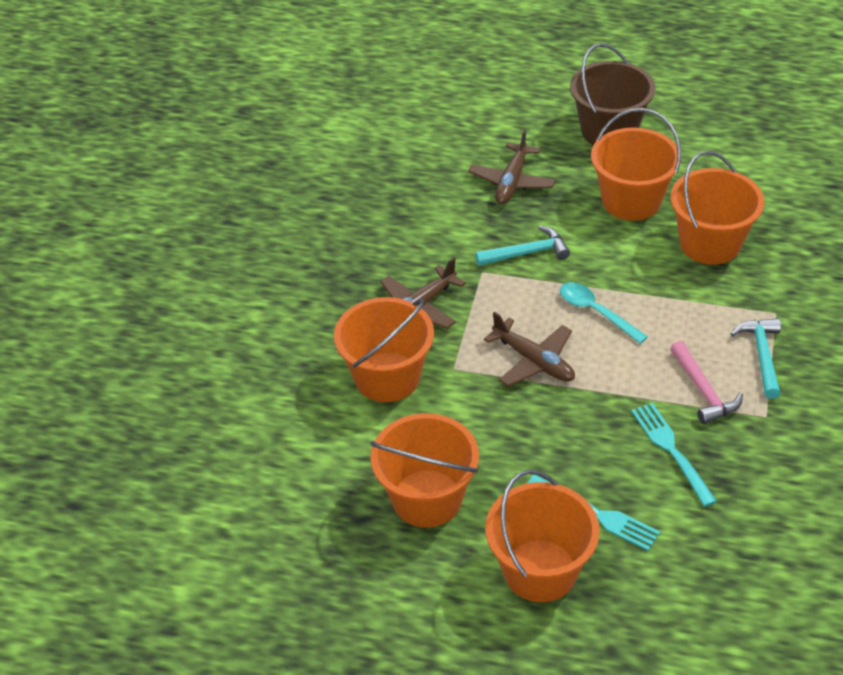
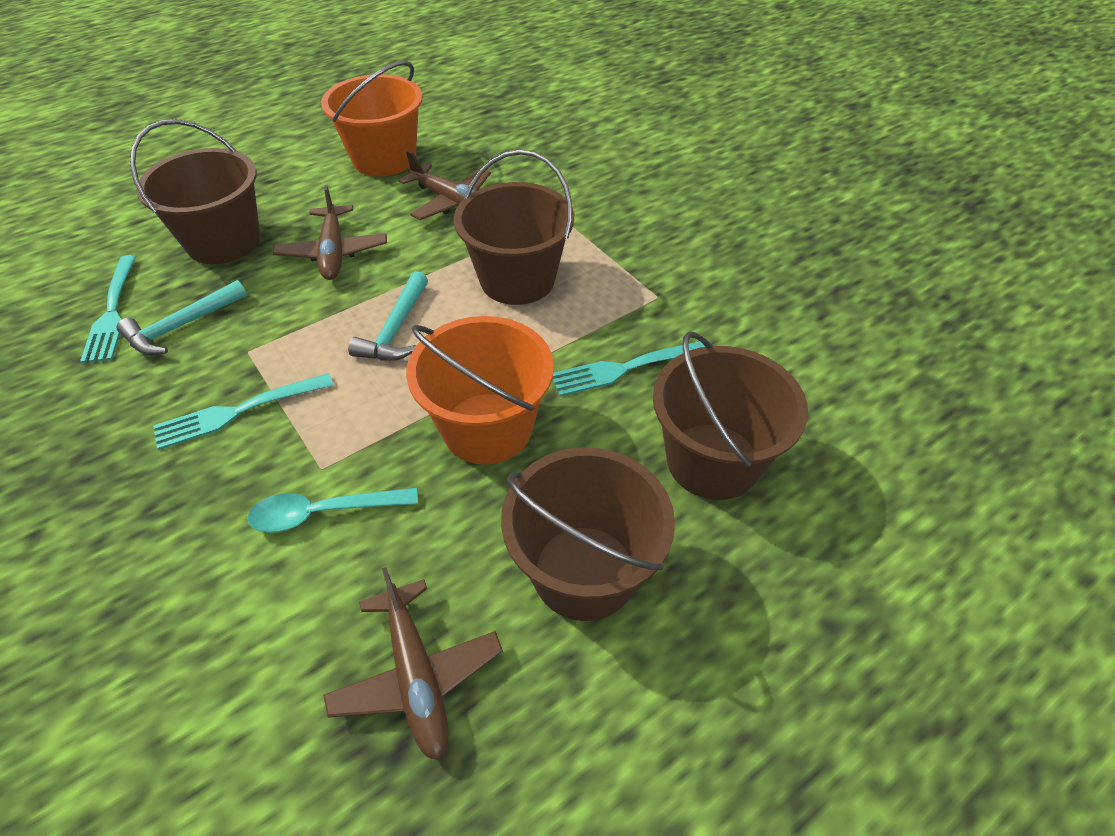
brown bucket: [570,43,655,145] = 1 -> [130,119,260,264] [454,150,574,305] [501,447,675,621] [653,331,808,500] = 4
orange bucket: [334,297,434,402] [370,413,479,528] [485,470,600,602] [591,108,681,221] [670,151,764,265] = 5 -> [321,61,423,176] [406,316,554,465] = 2
pink hammer: [670,341,743,424] = 1 -> none = 0
turquoise fork: [528,475,660,551] [631,403,717,507] = 2 -> [80,255,136,363] [153,373,334,450] [553,342,706,396] = 3

